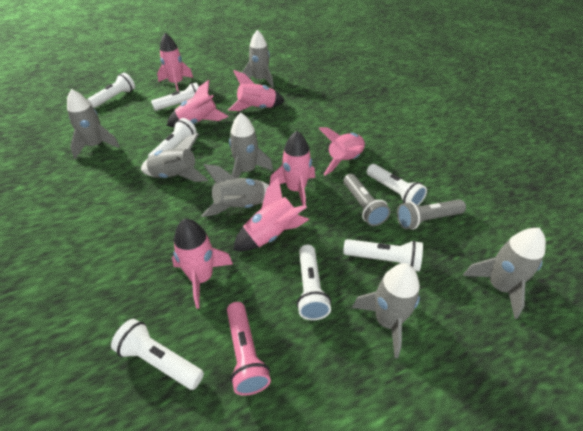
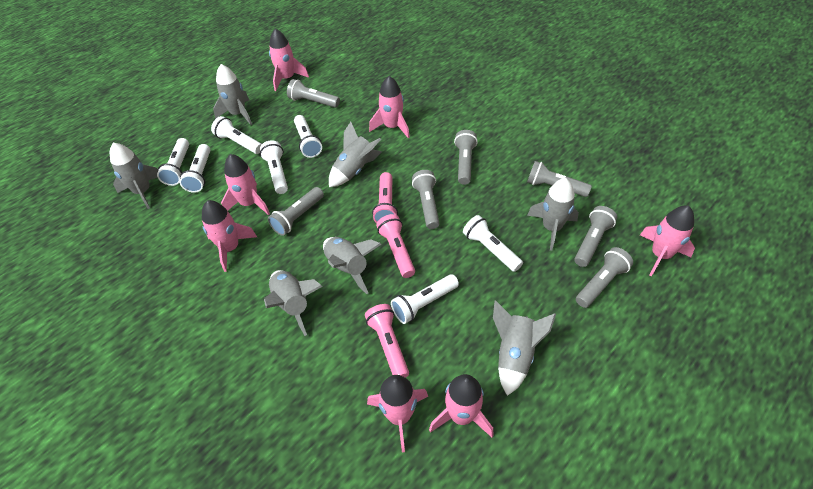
grey flashlight: [343,174,390,226] [397,199,466,229] = 2 -> [268,187,324,236] [287,79,340,108] [412,170,440,229] [454,130,478,185] [527,161,592,197] [574,206,617,267] [576,247,633,308] = 7
pink flashlight: [227,302,271,396] = 1 -> [365,304,409,378] [372,172,398,223] [376,214,415,278] = 3

